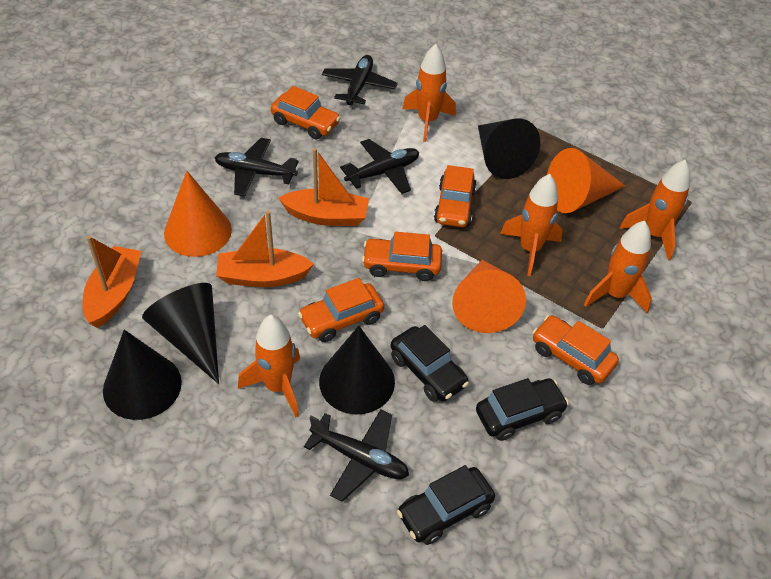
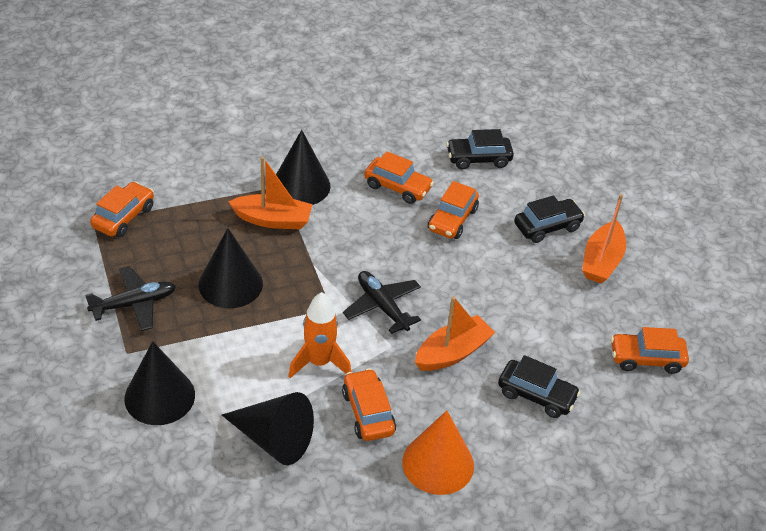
black plane: [215,138,299,197] [304,409,409,502] [322,55,398,105] [340,139,419,194] = 4 -> [85,266,176,331] [343,271,421,334] = 2
orange cone: [164,171,232,257] [452,260,526,333] [547,148,625,213] = 3 -> [402,411,474,495] = 1
orange rocket: [238,315,300,417] [402,44,456,142] [500,174,563,276] [584,221,652,313] [620,160,690,260] = 5 -> [288,292,351,378] = 1

